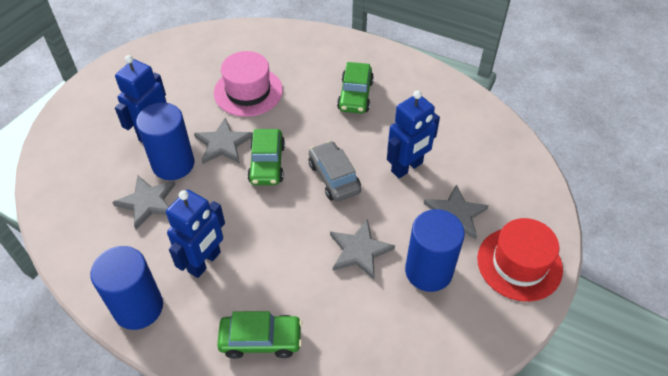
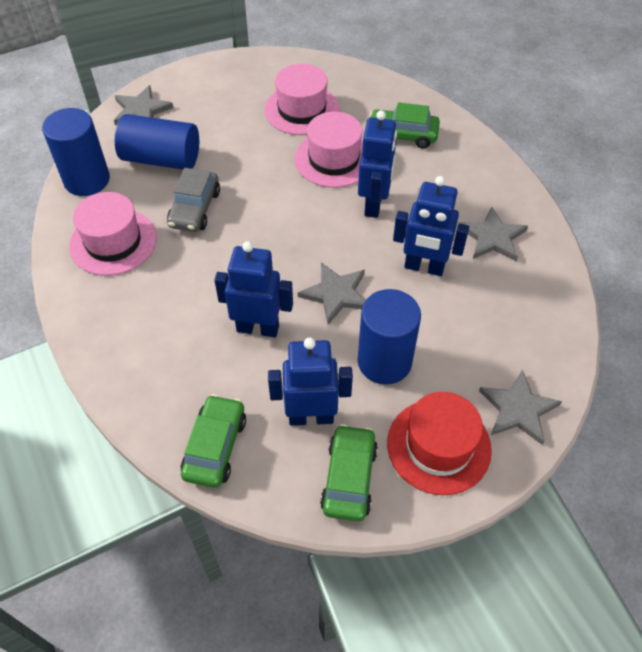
blue robot: [115,55,167,142] [166,190,225,278] [387,90,440,178] = 3 -> [214,241,293,337] [268,337,353,426] [358,110,397,218] [393,176,469,276] = 4
pink hat: [214,51,283,117] = 1 -> [69,192,157,276] [264,64,340,135] [294,112,363,188] = 3

